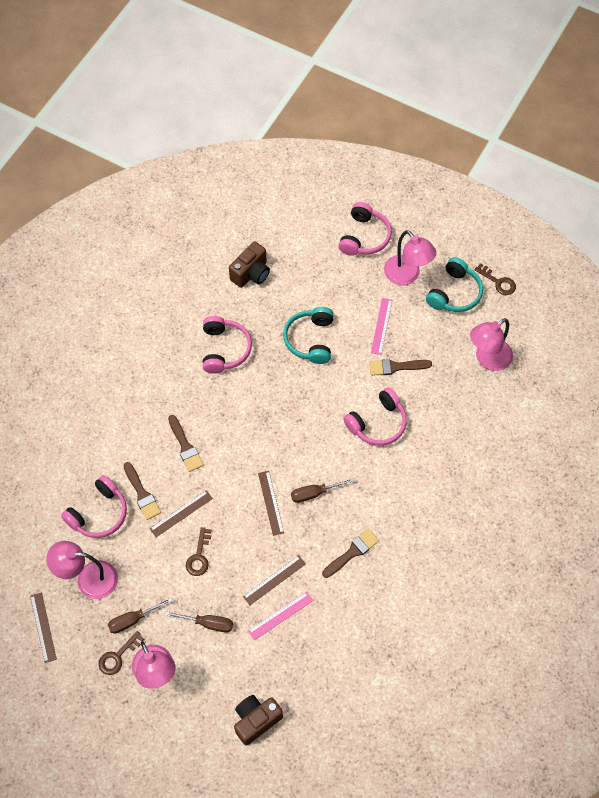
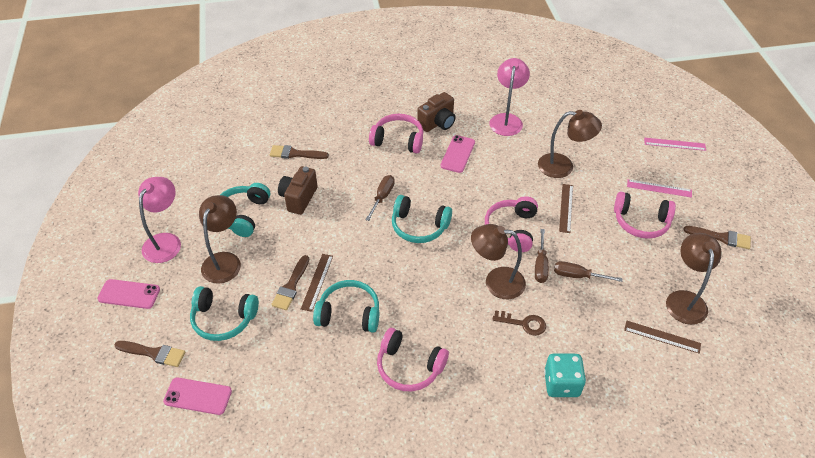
brown key: [99,631,144,675] [186,527,211,576] [474,263,516,295] = 3 -> [492,310,546,336] = 1
brown lamp: none = 0 -> [199,195,241,284] [471,224,526,299] [538,110,602,178] [666,233,721,325] = 4
brown ruler: [30,592,57,663] [150,490,213,537] [243,555,306,605] [258,471,284,536] = 4 -> [301,254,333,312] [559,184,573,233] [624,321,701,354] = 3
pink lamp: [46,541,118,599] [132,641,176,689] [384,230,436,285] [470,318,513,371] = 4 -> [138,177,181,263] [490,58,530,136] = 2
pink phone: none = 0 -> [97,279,160,309] [163,378,232,415] [440,135,475,173] = 3
turquoise dice: none = 0 -> [544,354,586,397] = 1
turquoise headphones: [283,307,334,364] [426,257,483,312] = 2 -> [190,286,259,341] [220,183,270,237] [313,280,379,333] [392,195,452,243] = 4

